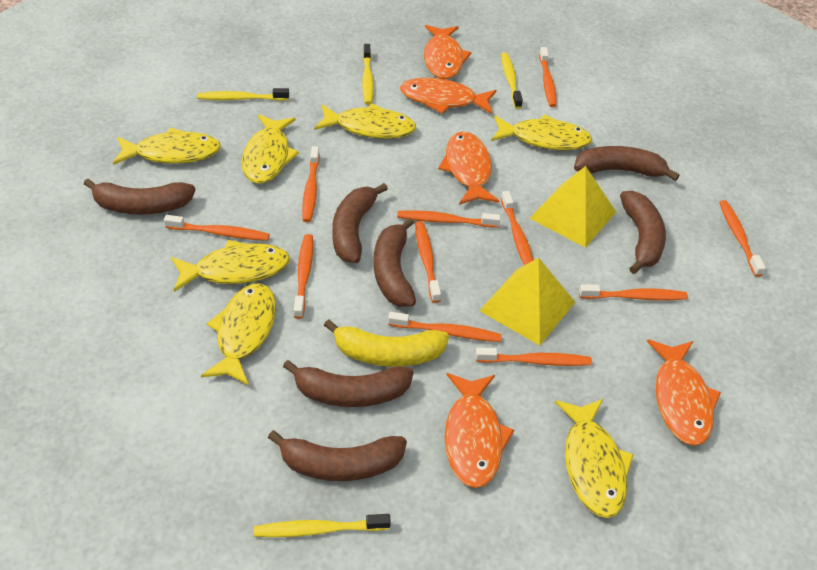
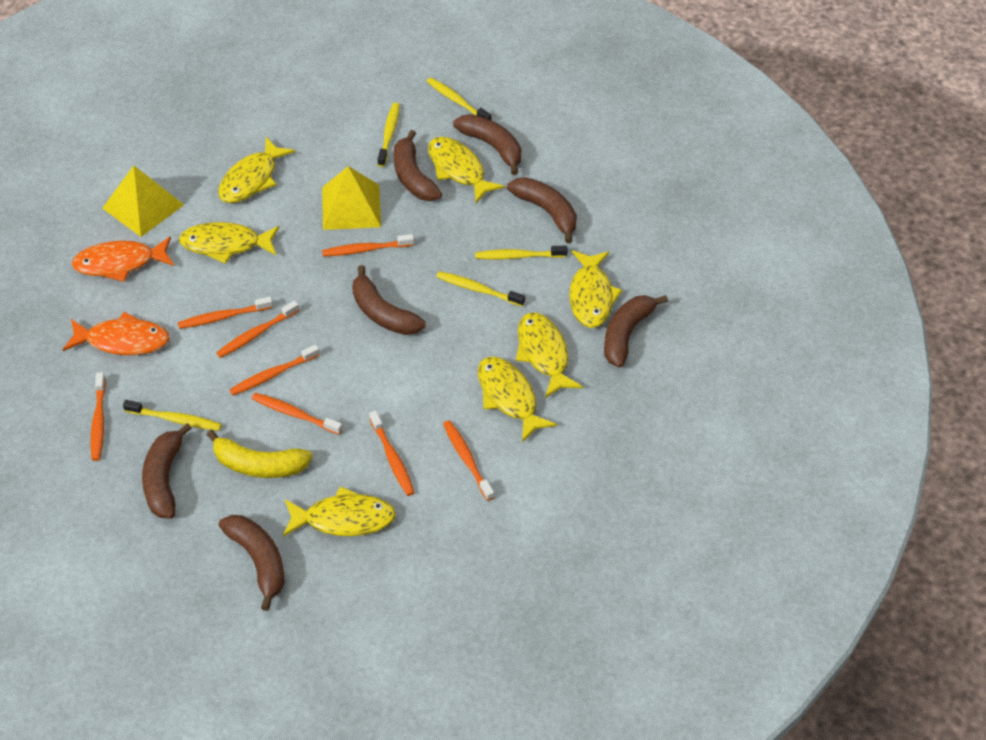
orange fish: [400,78,496,114] [424,25,471,79] [438,132,499,205] [445,373,514,488] [647,339,721,446] = 5 -> [63,312,170,355] [72,236,174,282] = 2
orange toothbrush: [164,215,270,241] [294,234,313,319] [302,146,320,222] [388,312,502,342] [397,210,500,228] [415,221,441,303] [476,347,592,366] [501,191,533,265] [539,47,557,107] [579,285,688,300] [719,200,766,277] = 11 -> [91,372,106,461] [178,297,273,329] [216,300,299,358] [229,344,320,395] [252,393,343,435] [322,234,414,257] [369,410,415,496] [443,420,494,501] = 8
yellow toothbrush: [197,88,289,101] [254,514,391,537] [362,44,374,105] [501,53,523,109] = 4 -> [123,400,222,431] [378,103,400,167] [427,78,492,120] [436,271,525,306] [475,246,568,260] = 5

